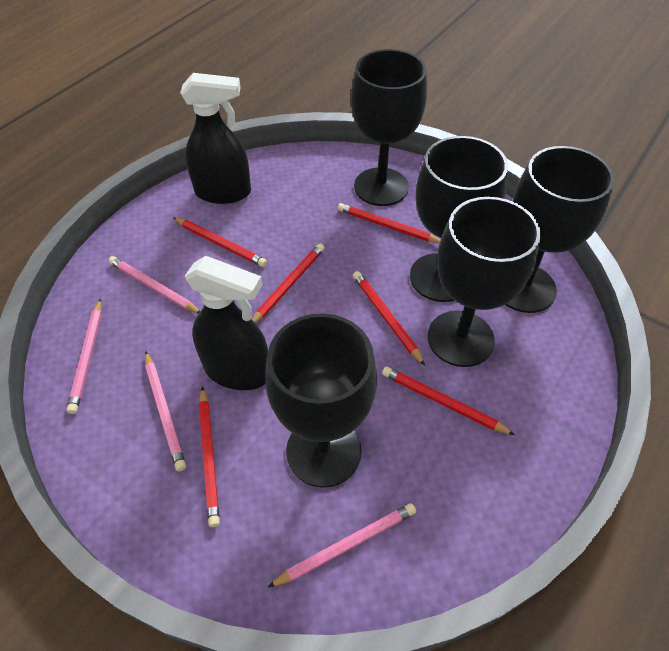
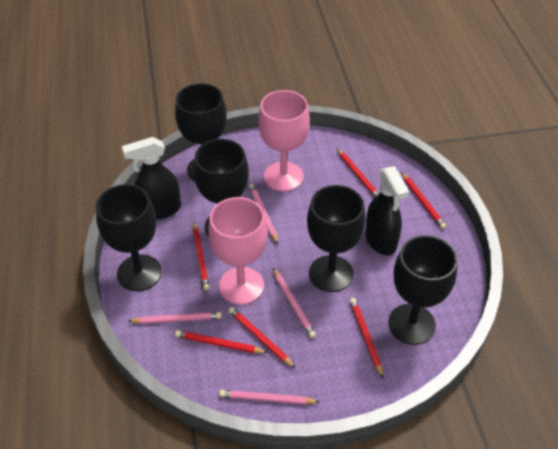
pink goblet: none = 0 -> [208,197,268,305] [258,90,310,191] = 2

